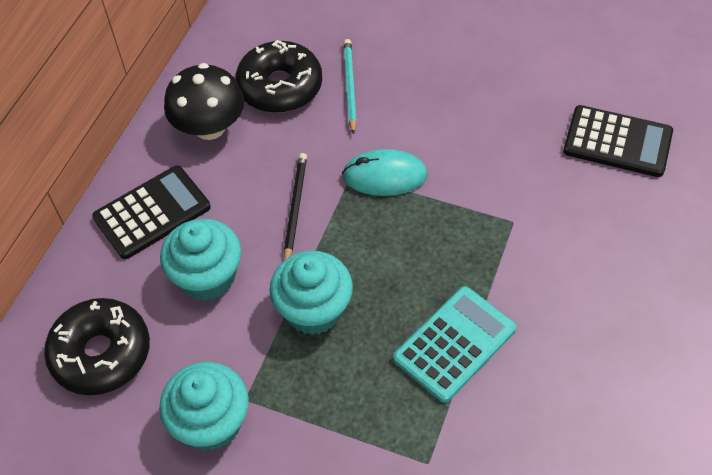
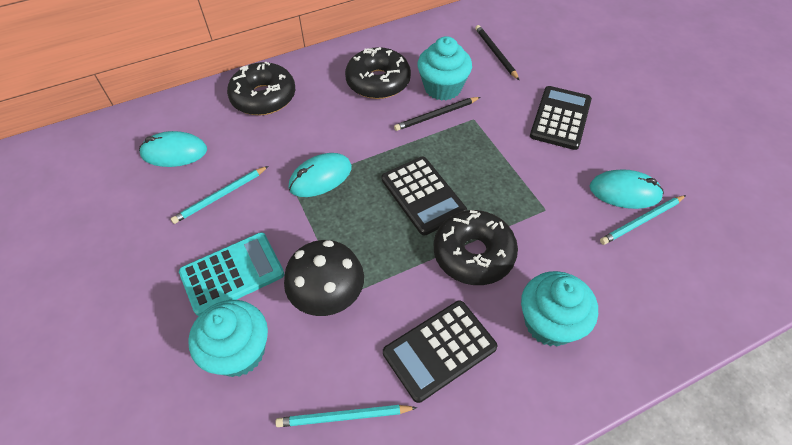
black calculator: [92,165,211,259] [563,105,673,177] = 2 -> [382,157,467,236] [383,301,497,403] [530,86,592,150] = 3
black donut: [44,298,150,395] [235,40,322,113] = 2 -> [227,61,295,115] [345,47,411,99] [434,210,518,285] = 3
black pencil: [284,153,307,259] = 1 -> [394,97,480,131] [475,25,519,80] = 2
turquoise mouse: [342,149,428,196] = 1 -> [139,131,207,167] [289,153,352,197] [590,169,664,209] = 3
turquoise pencil: [344,39,357,135] = 1 -> [171,166,268,224] [275,405,417,427] [600,195,686,245] = 3

